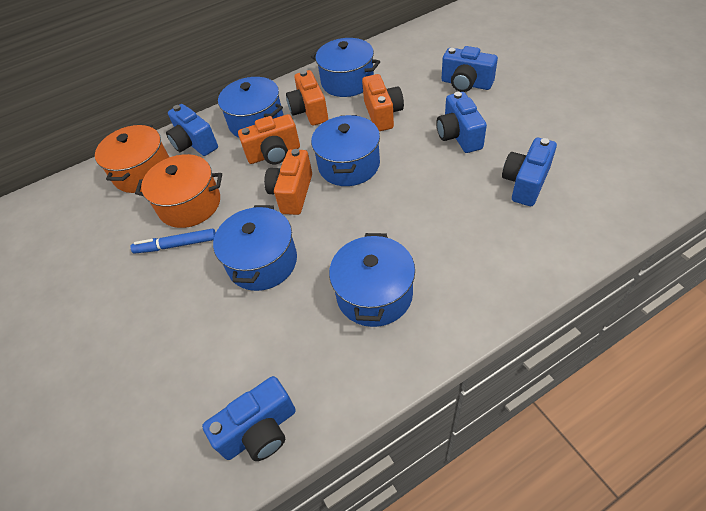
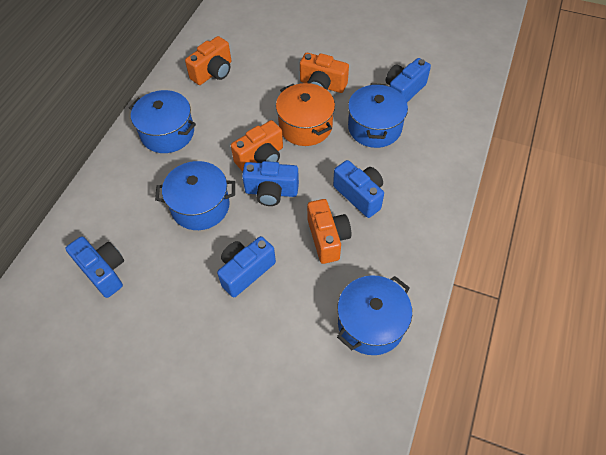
blue marker: [130,229,216,254] = 1 -> none = 0
blue pot: [213,205,297,291] [218,77,283,138] [311,38,380,97] [311,115,380,186] [329,233,415,327] = 5 -> [129,90,196,153] [155,161,235,230] [337,275,412,355] [348,83,408,148] = 4
orange pot: [95,125,169,193] [135,154,222,228] = 2 -> [276,83,335,146] = 1

